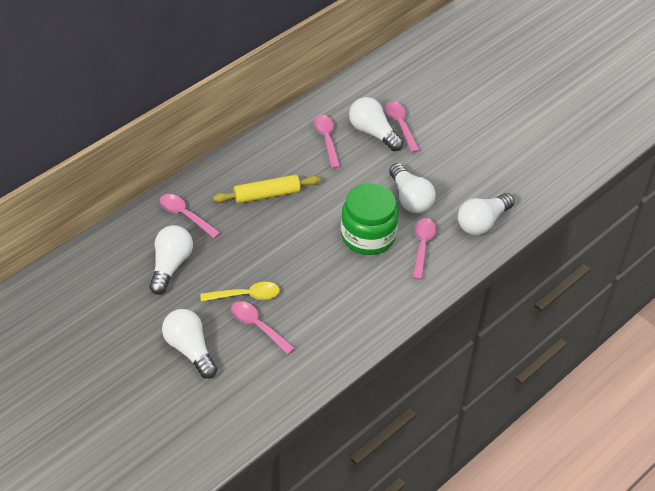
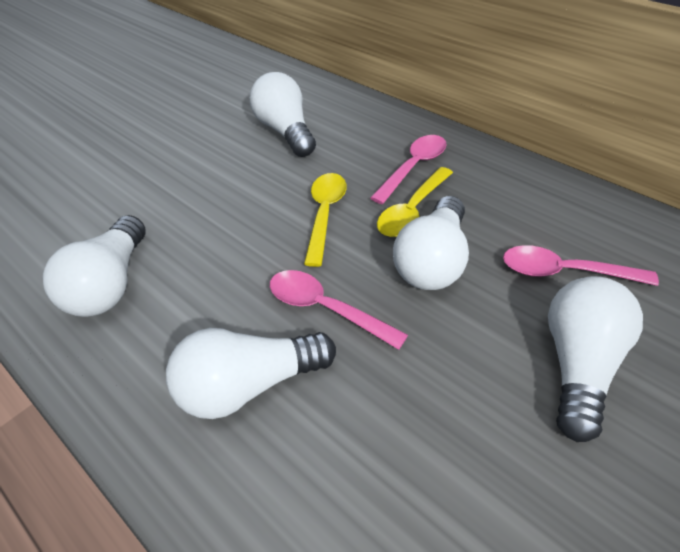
green jar: [341,183,399,255] = 1 -> none = 0
pink spoon: [160,194,220,238] [231,301,295,354] [313,115,340,168] [385,101,420,153] [412,218,436,280] = 5 -> [270,270,408,350] [370,135,447,204] [503,245,659,286] = 3
yellow rolling pin: [213,175,321,204] = 1 -> none = 0
yellow spoon: [200,282,280,301] = 1 -> [304,173,347,267] [377,167,453,237] = 2

